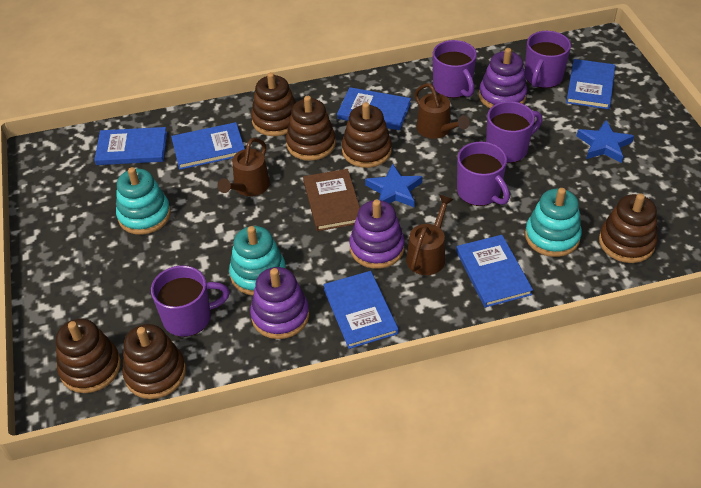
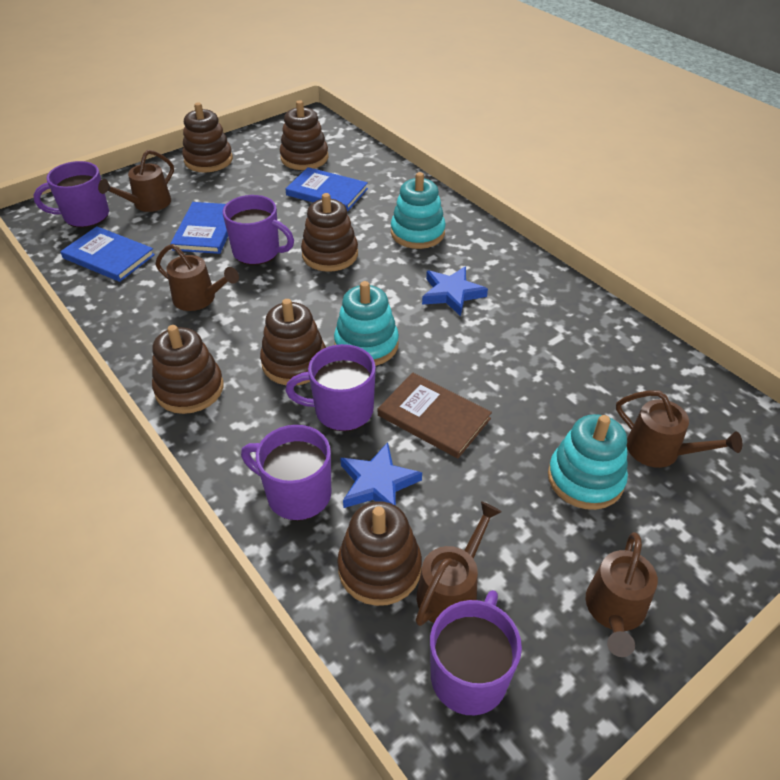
blue book: [94,127,167,165] [171,122,245,170] [323,271,399,349] [337,87,411,130] [456,235,533,308] [566,59,615,109] = 6 -> [60,226,155,282] [170,202,228,254] [286,167,368,212] = 3
brown watering can: [217,138,270,196] [406,195,454,275] [415,83,470,139] = 3 -> [98,150,174,212] [155,244,239,311] [416,501,501,626] [586,532,658,657] [616,390,742,468] = 5
purple stacking toy: [250,267,309,339] [350,200,405,269] [479,48,527,108] = 3 -> none = 0

